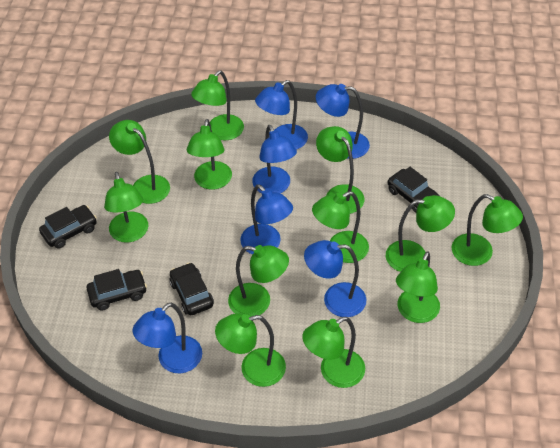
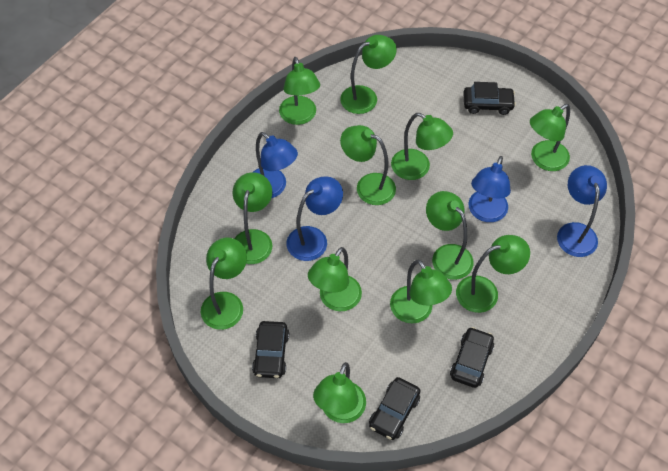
blue lamp: [132,303,202,373] [241,184,293,254] [252,125,297,193] [255,80,308,150] [304,240,367,317] [316,84,370,159] = 6 -> [253,132,298,198] [286,176,343,261] [468,156,511,222] [557,165,607,257] = 4

